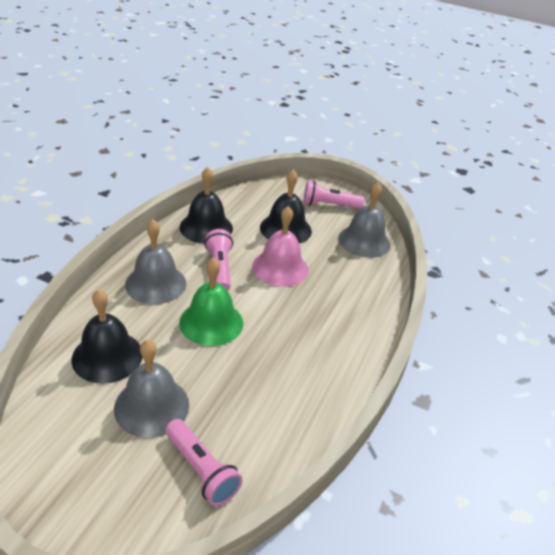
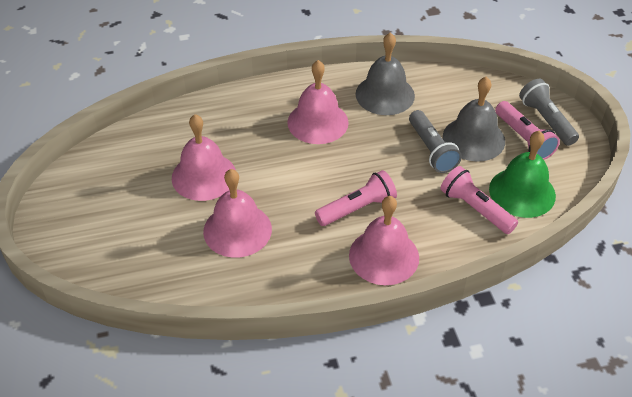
black bell: [72,289,142,384] [179,167,233,244] [260,169,312,244] = 3 -> none = 0
grey bell: [114,339,189,438] [125,219,186,304] [338,182,390,258] = 3 -> [355,32,415,115] [443,76,505,161] = 2
grey flashlight: none = 0 -> [409,110,462,173] [519,79,579,146] = 2
pink bell: [252,206,309,287] = 1 -> [172,114,236,201] [203,169,272,258] [287,60,349,144] [349,196,419,285] = 4

